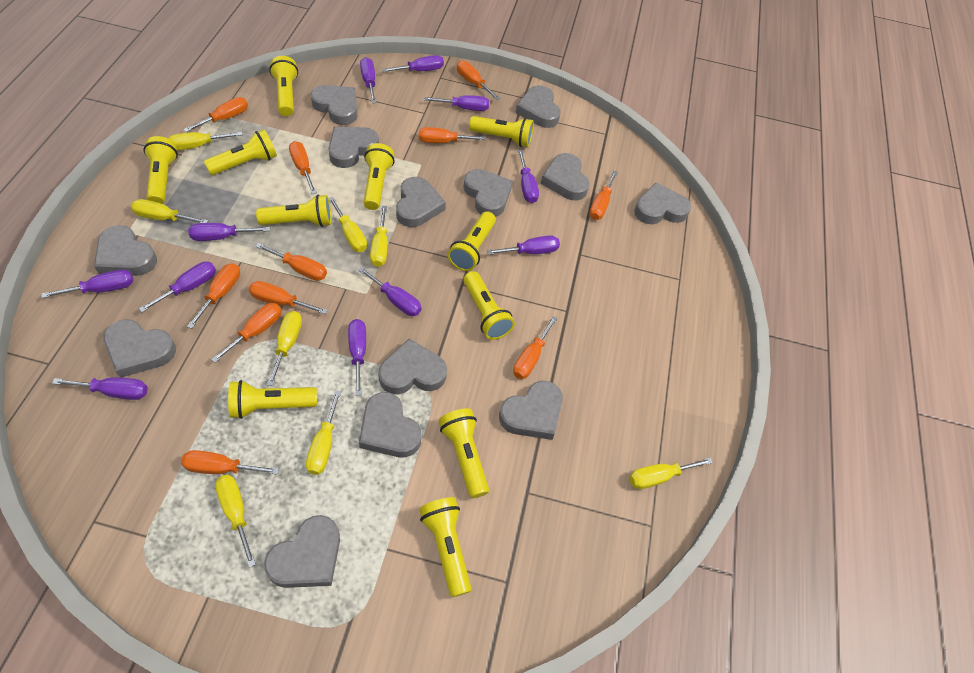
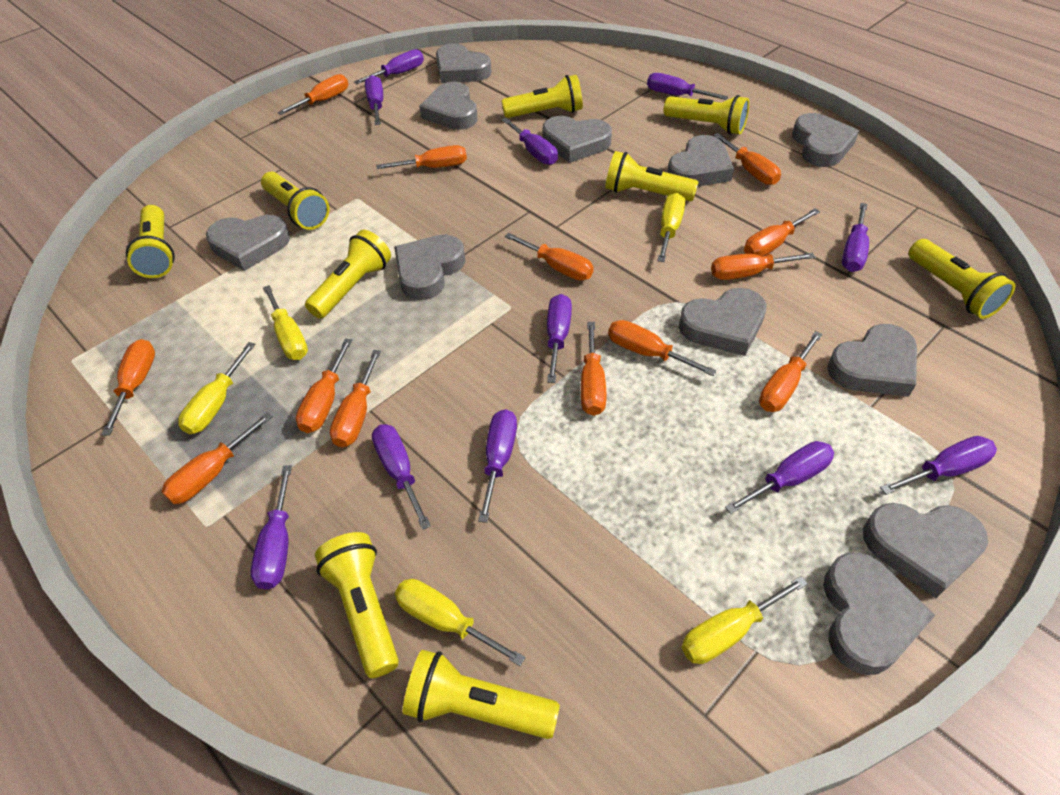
grey heart: [94,225,157,276] [103,319,176,378] [264,515,340,588] [311,85,357,125] [328,127,379,168] [359,392,422,457] [378,339,447,394] [396,177,446,227] [463,169,513,217] [499,381,563,440] [515,85,561,128] [541,153,590,200] [634,182,691,224] = 13 -> [206,215,290,271] [394,234,465,300] [419,82,478,130] [436,44,491,83] [543,116,612,163] [667,135,734,187] [679,288,767,356] [792,113,859,167] [823,552,935,675] [827,324,917,397] [863,503,988,598] = 11
orange screwdriver: [181,450,279,475] [184,97,248,132] [187,263,240,329] [211,303,282,363] [249,281,328,314] [255,243,327,281] [289,141,317,194] [419,127,486,143] [457,61,500,100] [513,316,557,379] [589,170,618,220] = 11 -> [102,339,155,435] [161,412,273,504] [277,74,348,115] [296,338,352,433] [330,350,381,448] [376,145,467,169] [505,233,594,281] [581,322,606,416] [608,320,717,376] [711,253,815,280] [713,133,781,185] [744,208,820,256] [759,331,823,412] = 13
yellow flashlight: [143,136,178,204] [204,130,277,175] [228,380,317,419] [256,194,332,227] [269,56,298,116] [363,143,395,210] [419,497,471,597] [439,409,489,498] [448,211,496,271] [463,271,515,340] [469,116,534,147] = 11 -> [126,205,175,278] [261,171,329,230] [305,230,391,319] [315,532,399,678] [403,650,560,739] [501,75,583,118] [605,151,699,201] [664,95,749,135] [908,239,1015,319] = 9
yellow screwdriver: [131,199,208,223] [168,132,243,150] [215,475,256,567] [267,311,302,386] [306,390,341,475] [329,197,367,252] [370,206,388,267] [629,457,713,489] = 8 -> [178,342,255,434] [263,285,308,360] [394,579,526,666] [657,193,685,262] [681,576,808,664] = 5

